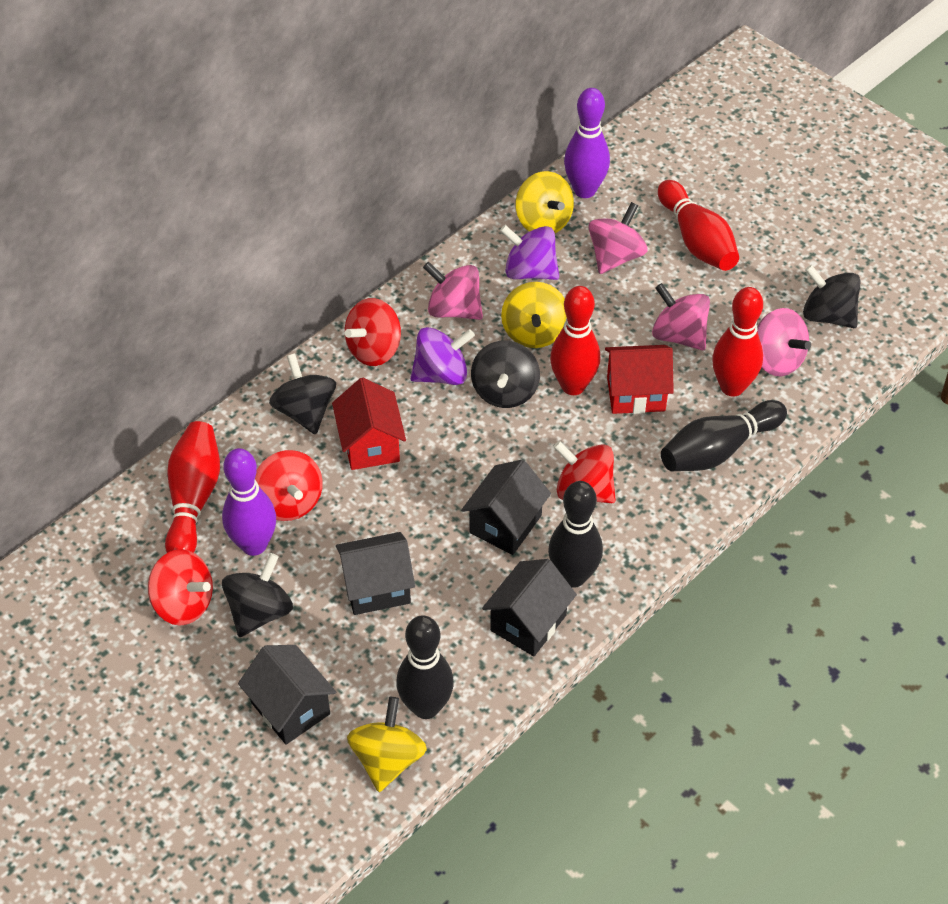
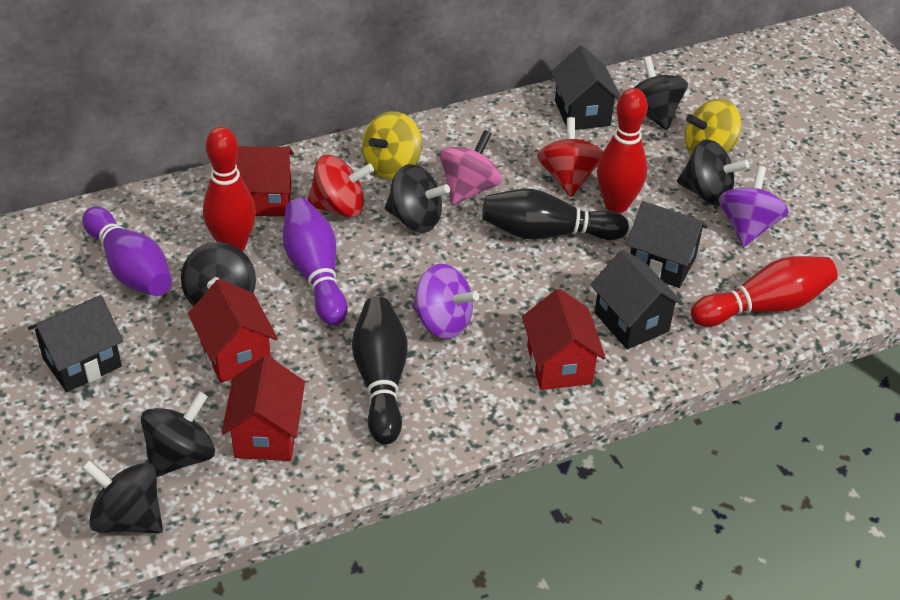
black bowling pin: [396,615,454,719] [548,481,603,588] [661,400,787,471] = 3 -> [352,297,408,445] [482,189,629,240] = 2
black spinning top: [222,553,293,637] [269,353,336,434] [471,340,540,408] [803,265,861,328] = 4 -> [82,460,163,533] [141,391,215,477] [181,242,256,307] [385,164,450,233] [634,56,688,130] [677,139,749,206] = 6
pink spinning top: [423,262,483,320] [588,202,648,274] [652,283,710,350] [757,308,811,376] = 4 -> [440,130,502,205] = 1
red bowling pin: [165,421,220,553] [550,286,600,395] [658,180,739,271] [712,287,763,396] = 4 -> [203,127,256,251] [597,88,648,213] [691,256,837,327] = 3
red house: [332,378,406,470] [605,345,674,414] = 2 -> [188,279,278,383] [222,356,305,461] [236,146,294,216] [522,289,606,390] = 4
red spinning top: [148,549,213,626] [255,450,323,521] [345,298,401,366] [554,441,616,503] = 4 -> [307,155,374,218] [537,117,603,197] = 2
yellow spinning top: [347,697,427,792] [501,282,567,348] [516,171,574,233] = 3 -> [362,111,422,179] [685,99,741,155] = 2

